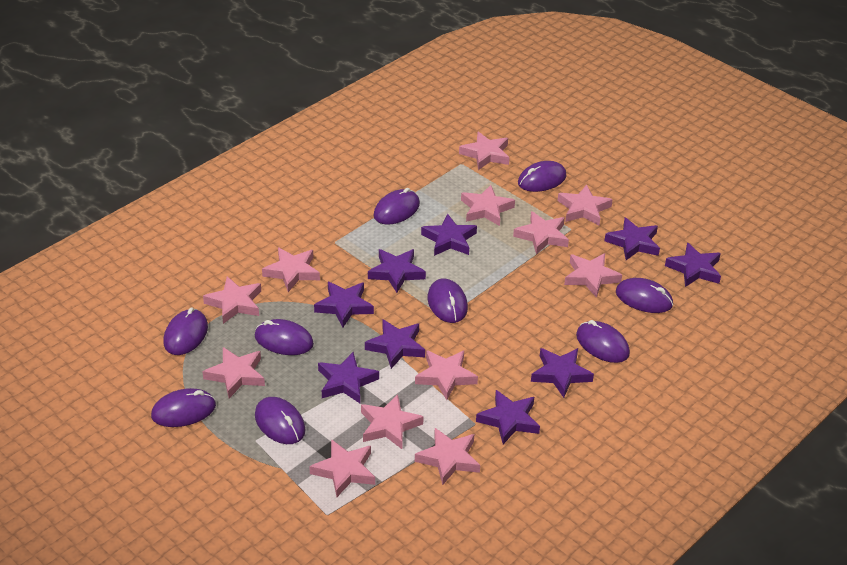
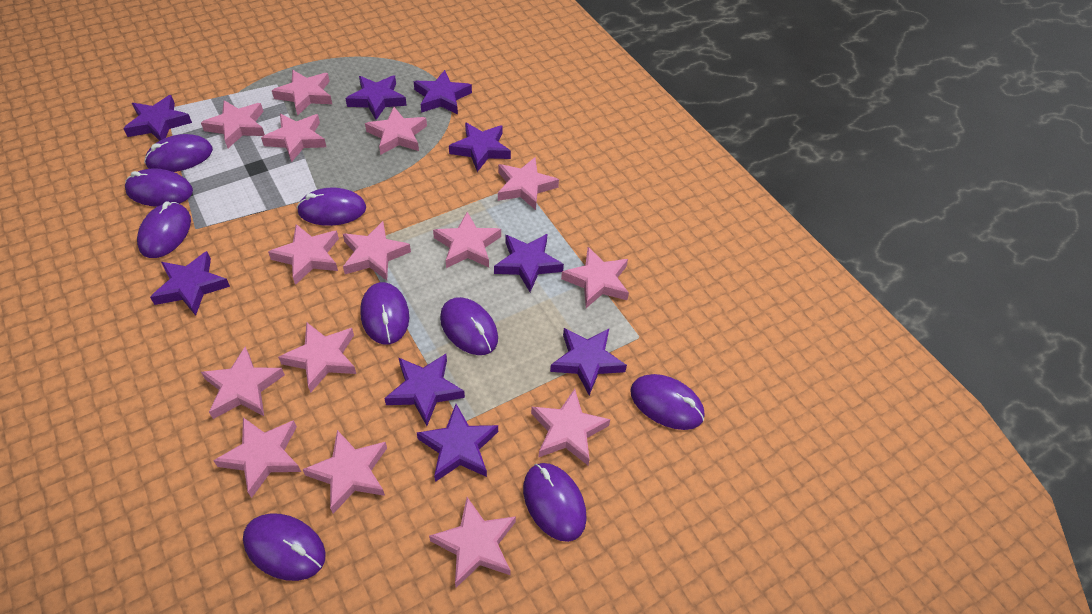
pink star: [202,347,265,398] [203,276,261,324] [262,248,320,292] [309,439,375,497] [361,394,424,449] [415,350,478,400] [415,428,480,485] [459,132,510,170] [461,185,515,226] [513,211,569,254] [558,185,613,225] [564,253,622,298] = 12 -> [201,100,265,148] [201,347,285,419] [213,417,301,498] [261,114,326,162] [268,224,339,285] [272,70,332,116] [278,322,356,393] [302,430,387,514] [343,221,411,281] [365,107,427,155] [429,497,516,588] [433,212,501,268] [498,157,559,210] [531,389,610,465] [561,247,629,308] = 15

